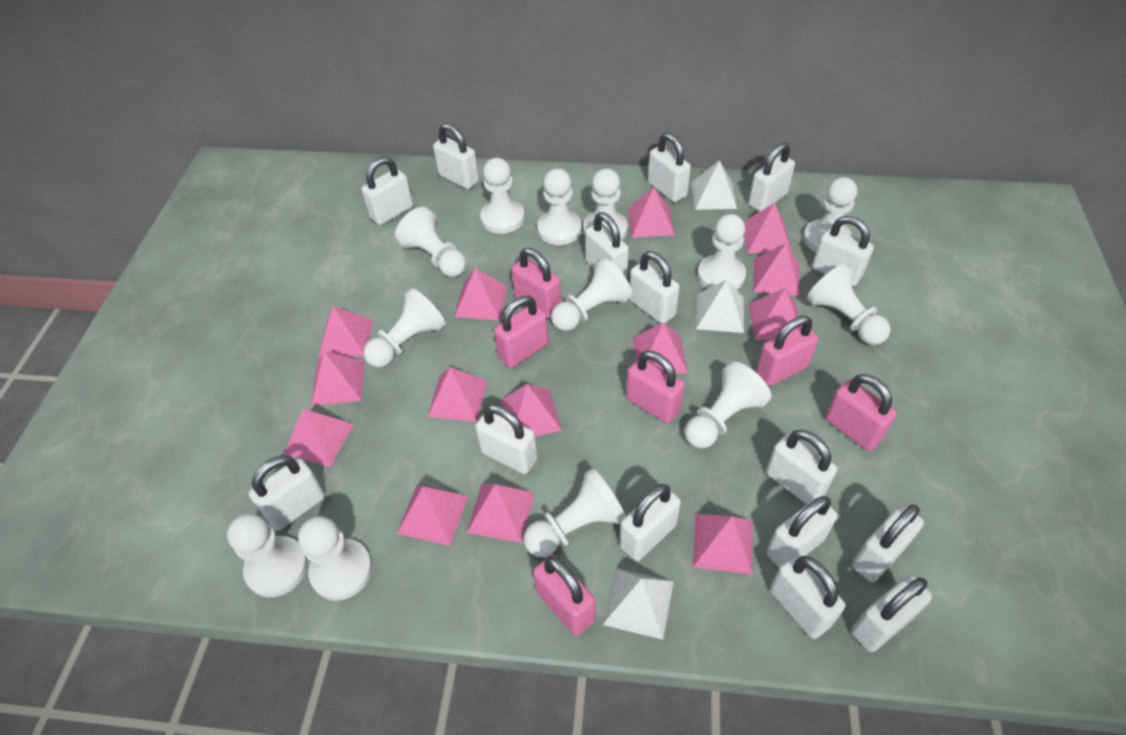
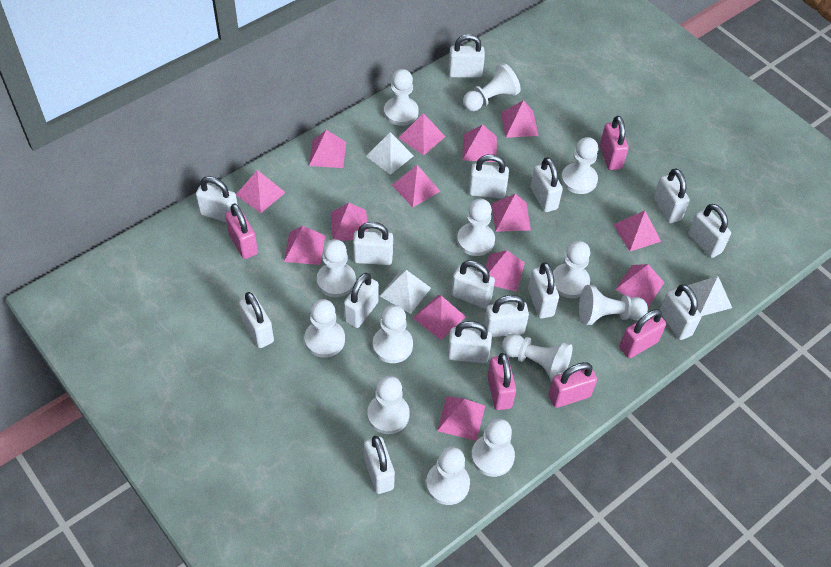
pink padlock: [494,296,548,368] [512,248,561,318] [533,555,595,636] [626,351,684,424] [756,316,818,386] [825,374,897,451] = 6 -> [225,203,258,259] [487,353,516,410] [548,362,597,408] [600,116,629,170] [619,309,666,358] = 5

